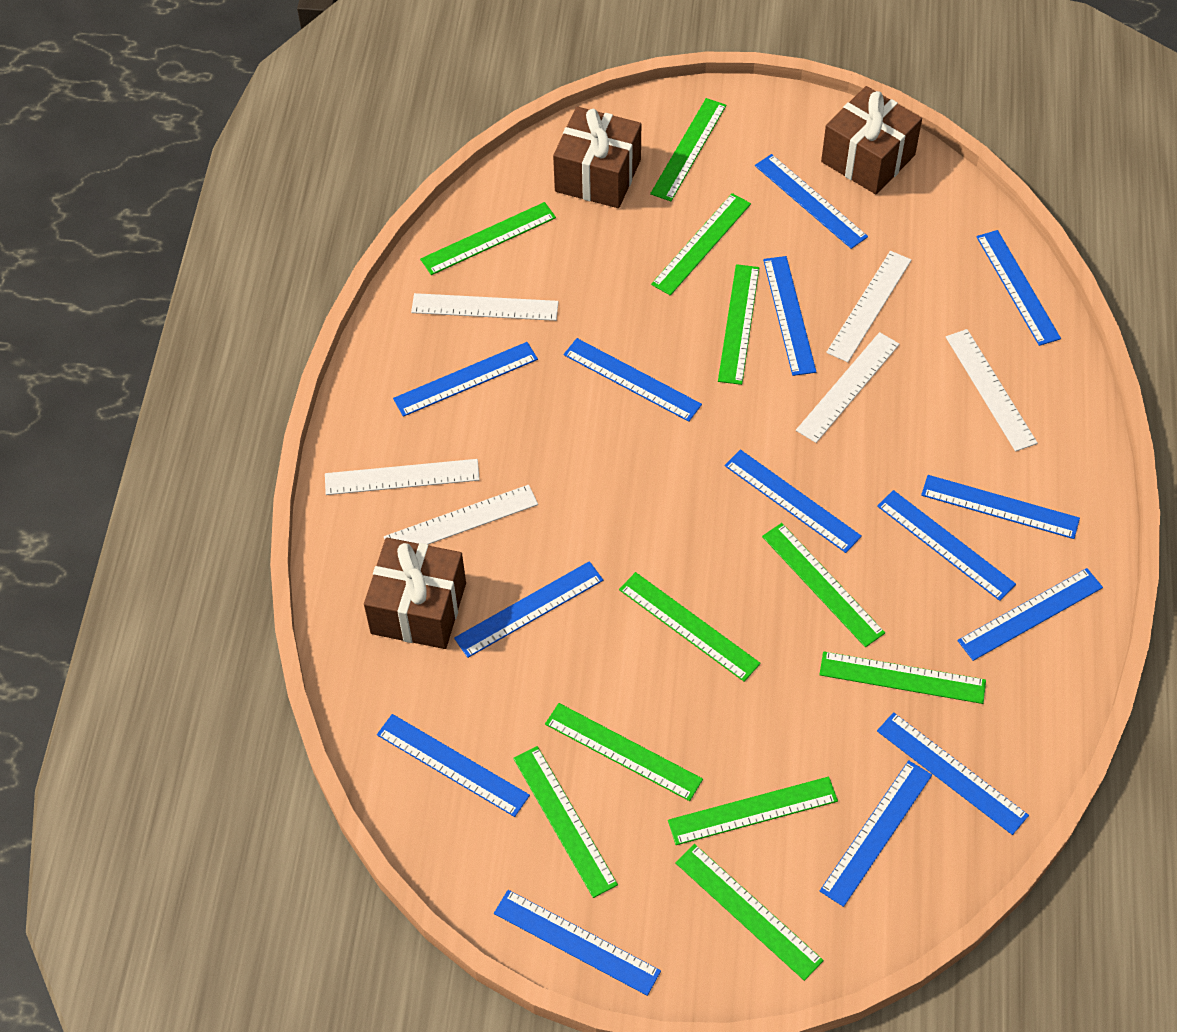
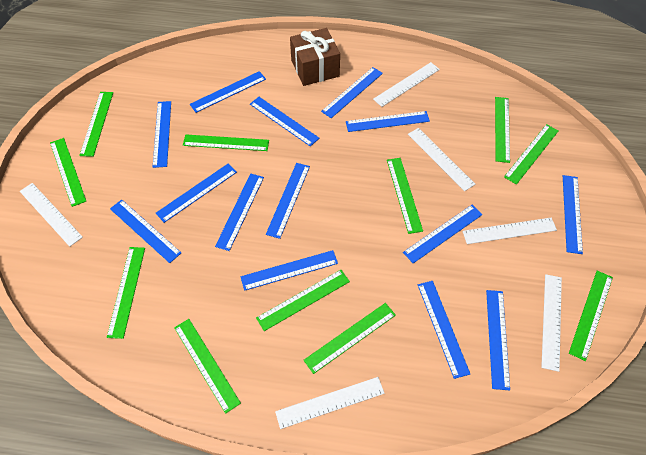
brown gift: [364,538,466,649] [553,106,641,208] [821,86,922,194] = 3 -> [290,28,340,86] = 1

